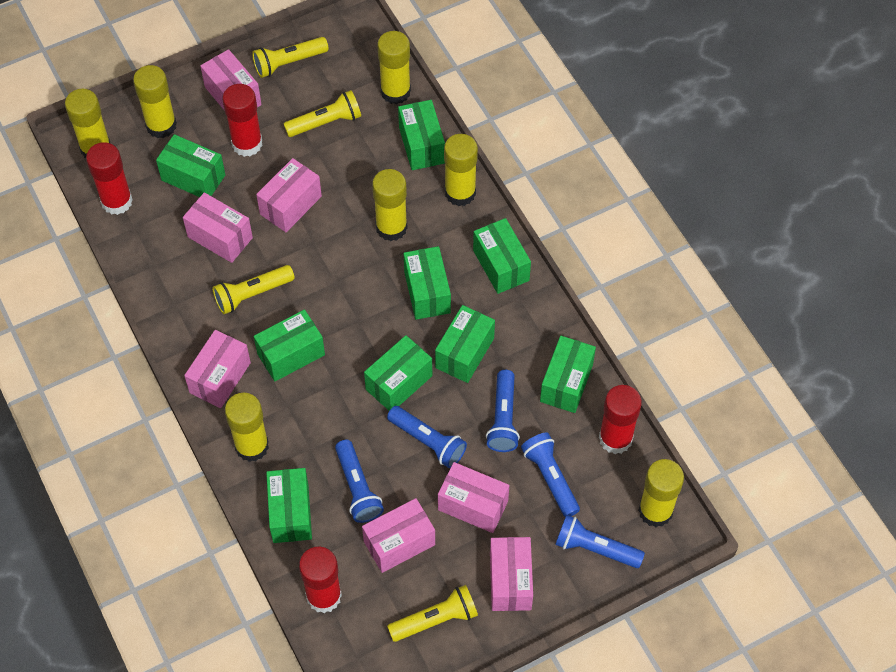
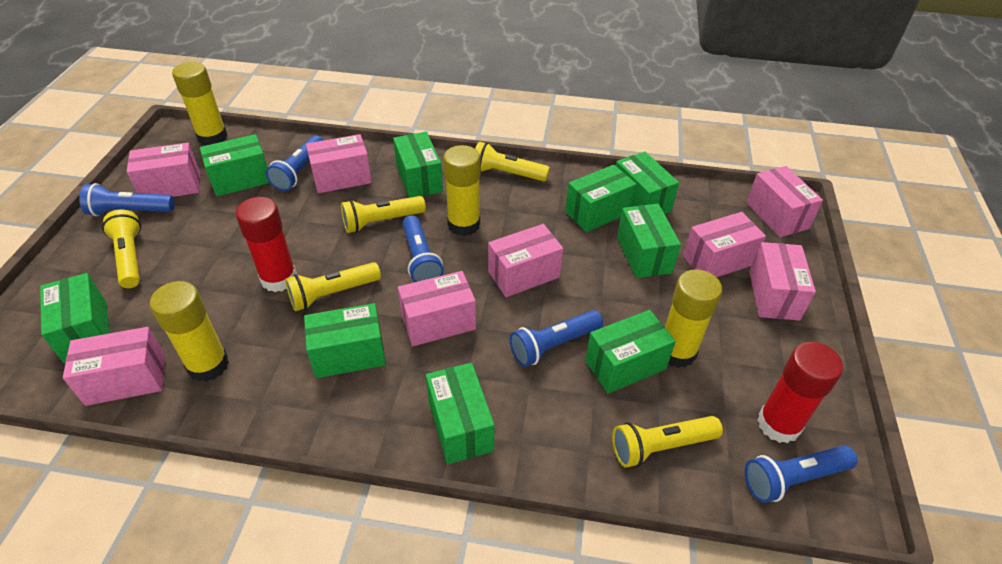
pink box: [183,192,253,263] [184,330,251,408] [200,49,262,111] [256,158,322,232] [362,498,435,573] [438,462,509,533] [490,537,533,611] = 7 -> [63,327,165,406] [127,142,200,197] [306,134,372,193] [398,271,476,346] [488,224,563,297] [683,212,766,277] [746,166,823,237] [749,242,816,321] = 8
red glue stick: [86,142,133,215] [222,84,262,157] [299,547,342,613] [599,385,642,454] = 4 -> [236,197,297,292] [757,342,843,443] = 2
yellow flashlight: [213,265,295,314] [252,37,329,78] [284,90,361,137] [387,585,478,642] = 4 -> [102,210,141,288] [285,262,381,311] [341,196,426,233] [475,142,550,181] [612,416,723,468] = 5
yellow glue stick: [65,89,111,158] [133,65,177,138] [225,393,269,462] [372,169,408,241] [377,31,411,104] [444,134,478,206] [638,459,684,527] = 7 -> [150,281,229,382] [172,62,228,145] [443,145,481,236] [665,269,722,368] = 4

